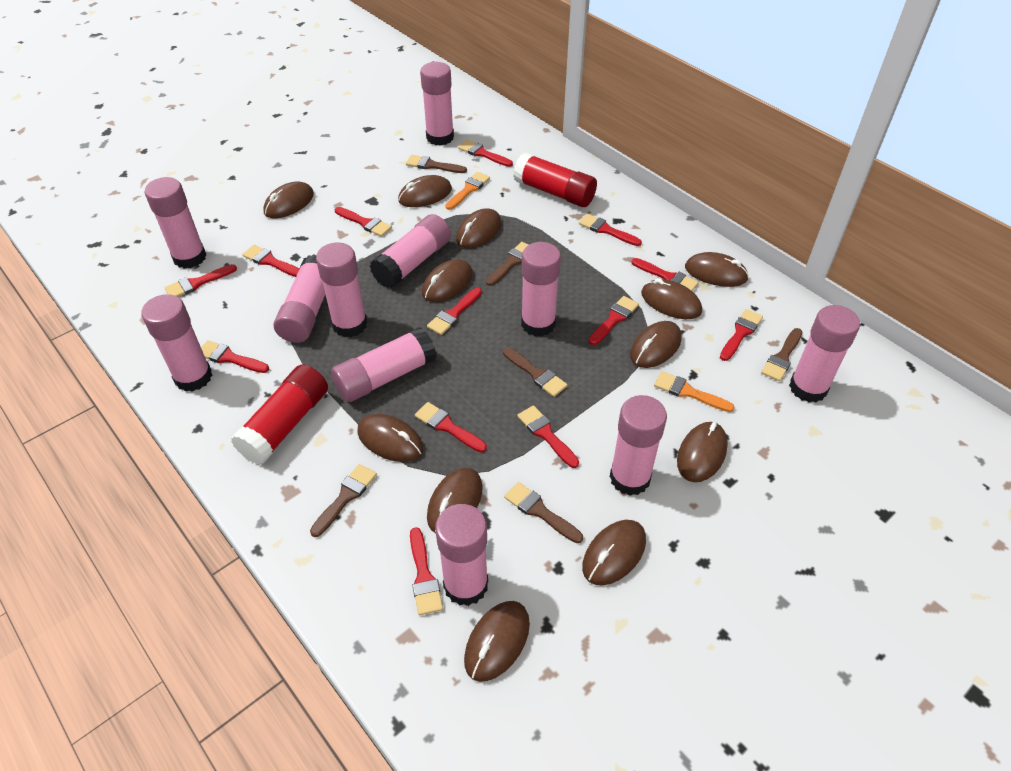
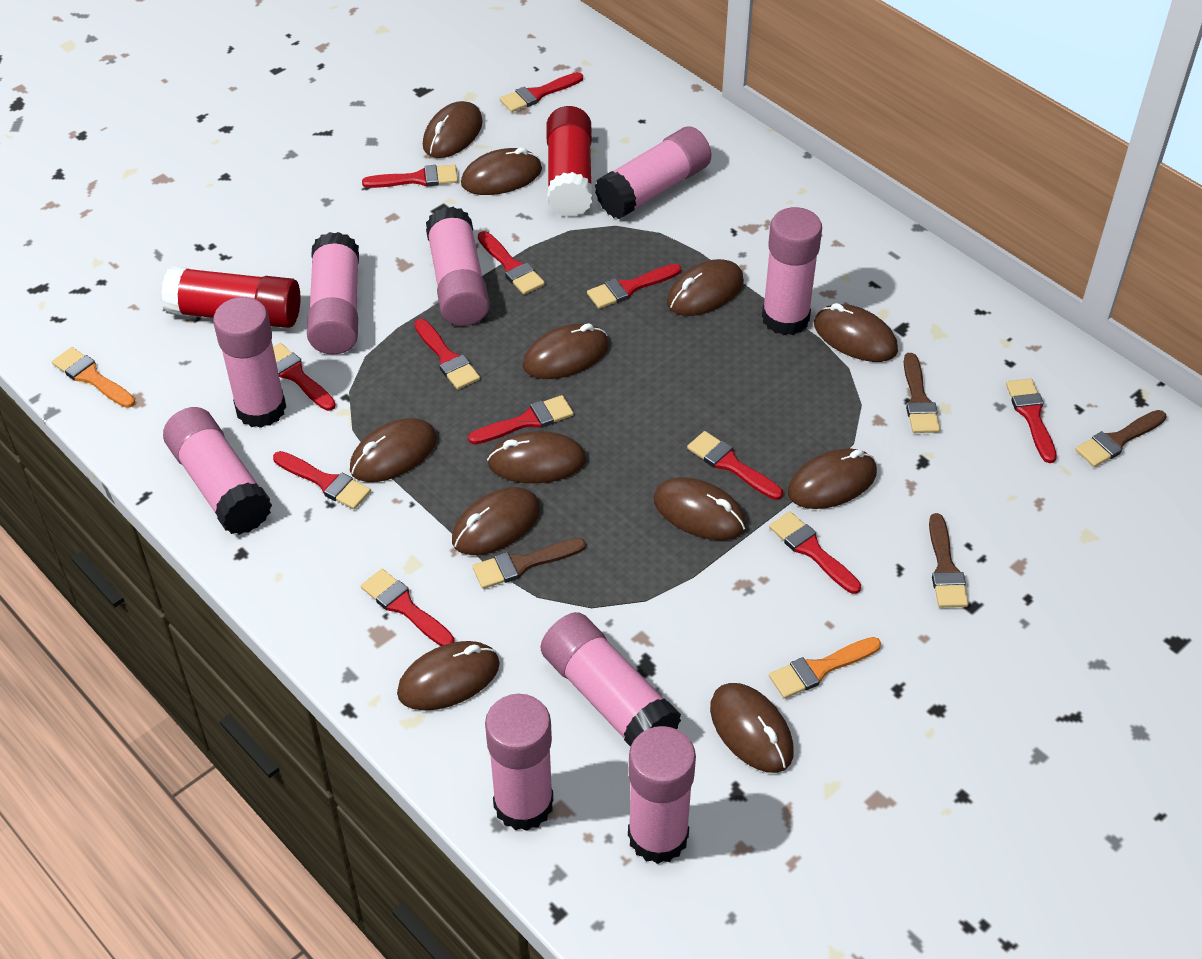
brown brush: [310,464,377,537] [406,155,467,173] [486,242,528,286] [503,347,567,397] [504,482,583,543] [761,328,803,381] = 6 -> [473,538,586,589] [904,353,940,433] [929,513,969,607] [1075,410,1166,467] = 4
pink glue stick: [141,294,212,392] [144,177,206,269] [274,254,325,343] [316,243,367,337] [331,327,437,402] [370,214,451,288] [420,62,454,146] [435,504,488,606] [521,242,561,337] [610,395,667,496] [789,305,860,402] = 11 -> [163,407,272,535] [213,297,286,428] [307,232,359,354] [426,207,490,326] [485,694,553,831] [541,612,681,747] [595,127,711,219] [628,726,696,864] [762,207,822,335] = 9
red brush: [164,264,237,297] [201,340,269,373] [242,245,299,277] [335,207,392,237] [410,527,443,615] [415,402,487,452] [427,288,482,335] [458,140,513,167] [517,405,579,468] [579,214,642,246] [588,296,639,345] [632,258,699,291] [720,309,763,361] = 13 -> [273,343,336,411] [273,451,371,509] [361,569,454,646] [362,165,458,188] [414,319,480,390] [468,395,574,444] [478,231,545,295] [500,72,583,112] [587,264,681,309] [687,431,783,500] [769,511,861,594] [1006,379,1057,463] = 12

